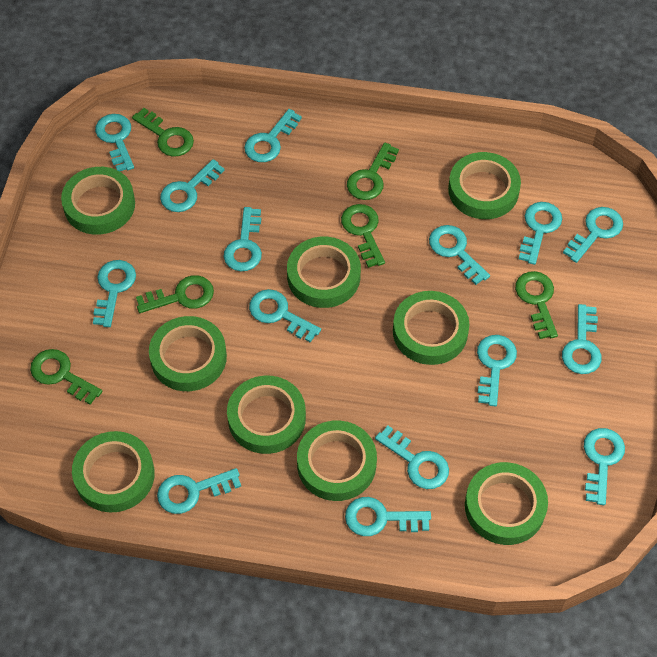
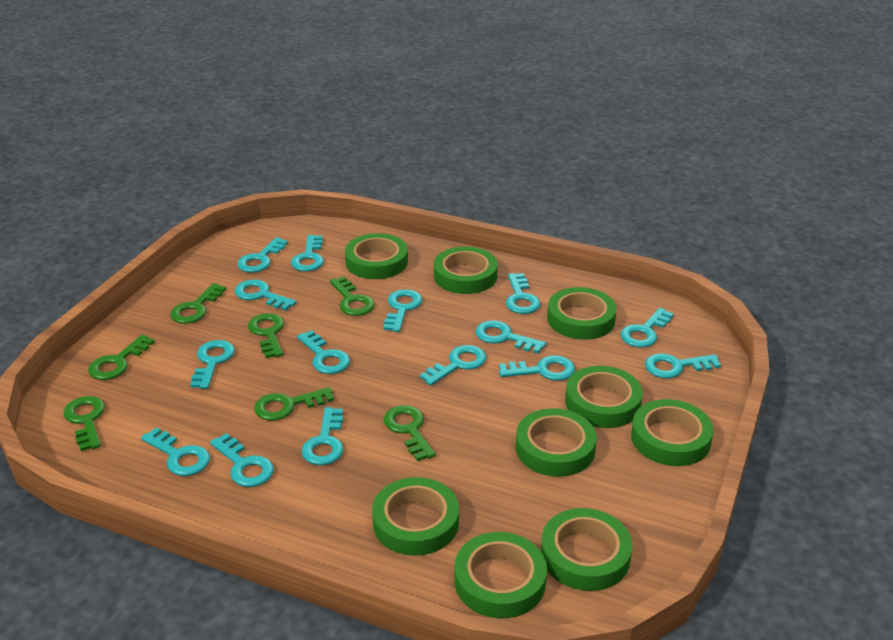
green key: [30,349,102,405] [132,108,194,157] [136,275,214,313] [341,204,385,268] [347,142,399,200] [515,271,558,339] = 6 -> [63,396,105,451] [88,335,155,380] [170,283,226,324] [248,313,284,358] [254,387,334,421] [330,276,375,316] [384,405,436,461] = 7

